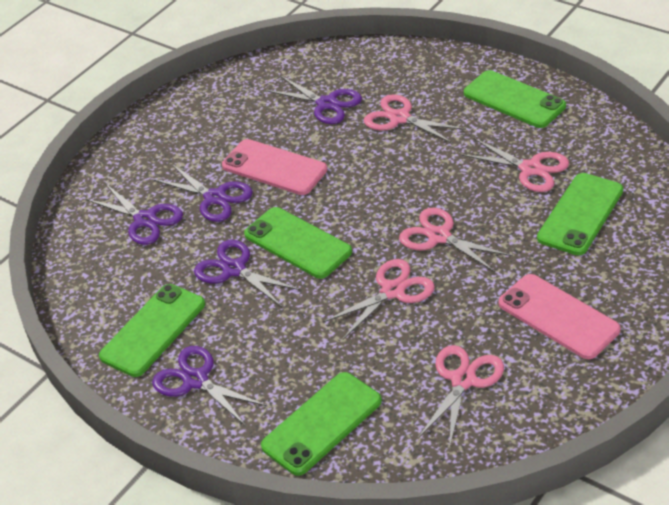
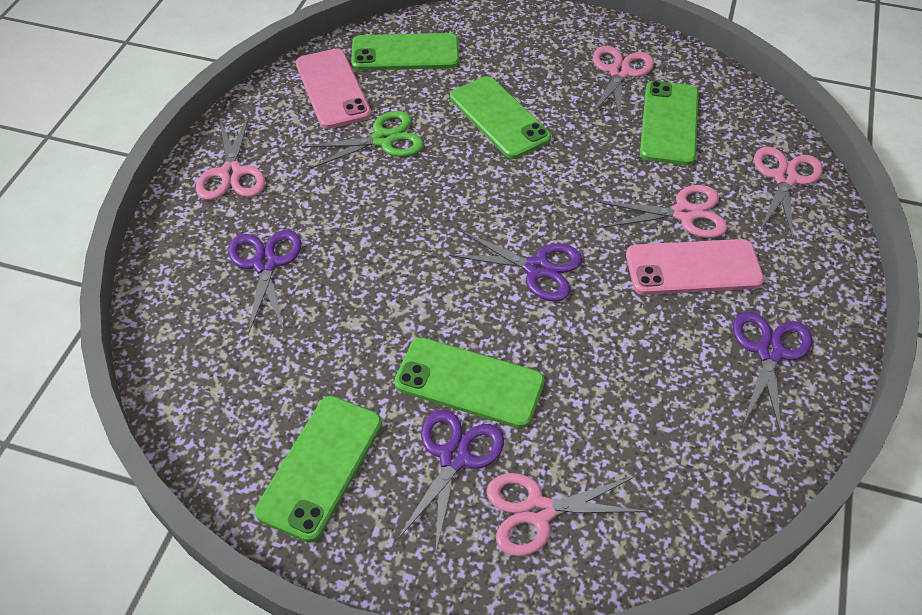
green scissors: none = 0 -> [302,111,424,169] = 1
purple scissors: [86,183,183,245] [152,346,267,426] [154,164,253,222] [194,240,301,307] [266,76,362,124] = 5 -> [228,230,301,335] [397,410,504,555] [448,230,583,302] [733,311,812,436] = 4

